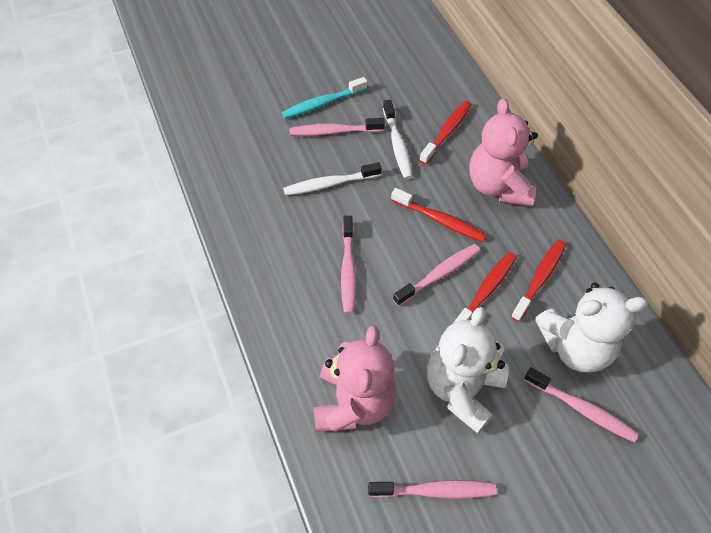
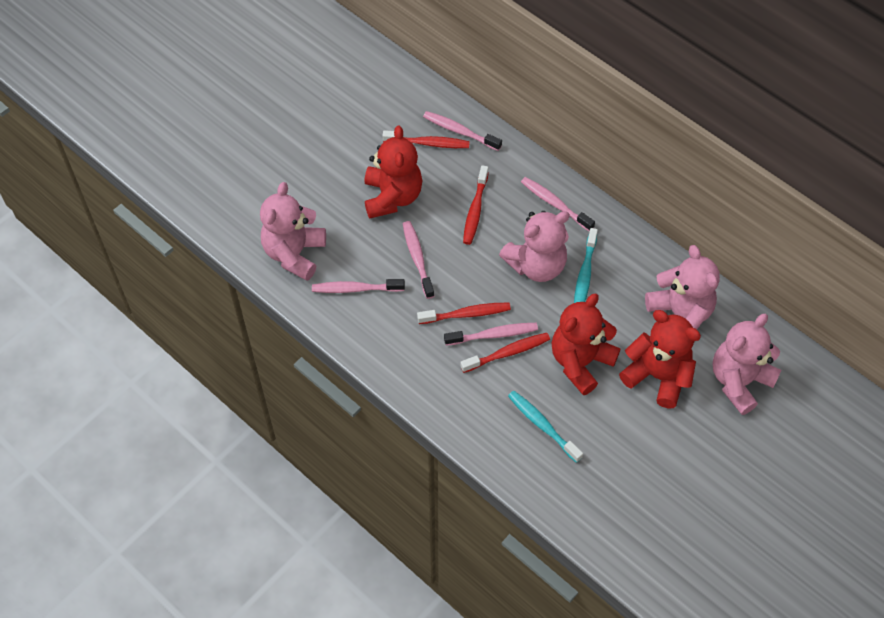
pink teddy bear: [314,325,396,432] [469,98,538,206] = 2 -> [260,182,326,281] [499,211,570,282] [645,245,720,329] [713,314,781,415] = 4
red teddy bear: none = 0 -> [364,126,422,219] [552,293,620,395] [619,310,701,408] = 3
turquoise toothbrush: [282,77,367,119] = 1 -> [508,391,583,463] [574,228,598,303] = 2
white teddy bear: [427,307,509,434] [535,283,648,373] = 2 -> none = 0
white toothbrush: [283,162,382,196] [383,100,413,179] = 2 -> none = 0

